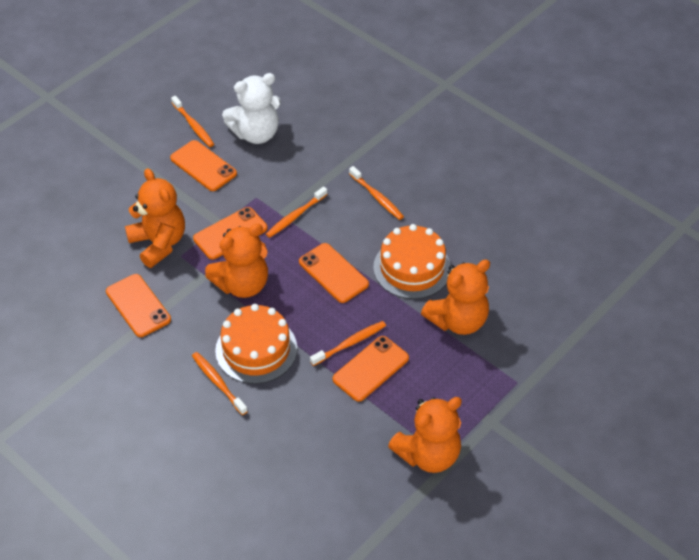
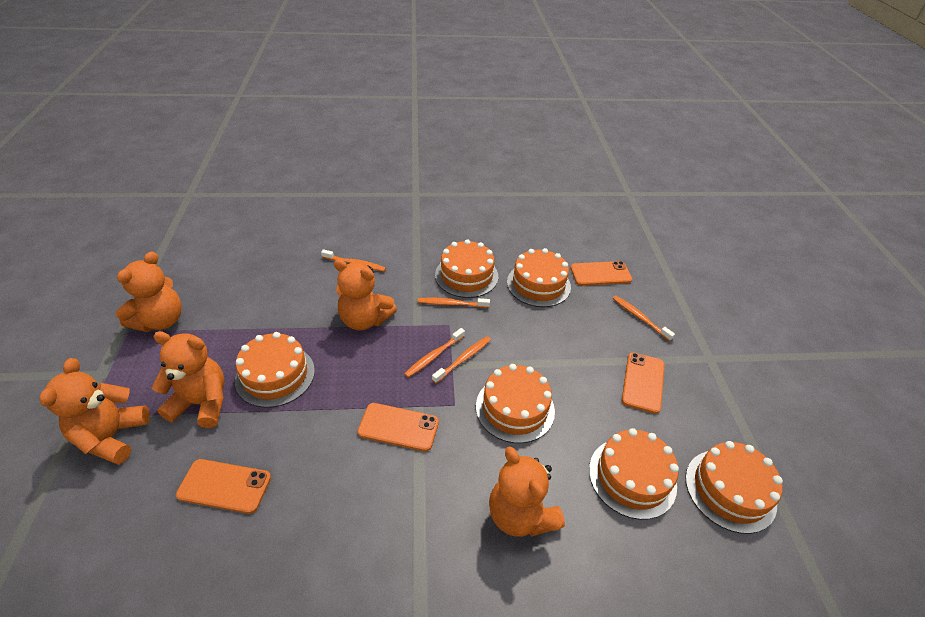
orange cake: [215,304,297,384] [373,224,451,299] = 2 -> [235,332,315,408] [435,239,498,298] [476,364,555,443] [507,248,571,307] [589,428,679,520] [685,441,783,534] = 6
orange phone: [106,274,171,337] [170,140,237,191] [193,207,268,260] [299,243,369,303] [333,336,409,402] = 5 -> [176,459,271,514] [358,403,439,452] [570,261,632,286] [622,352,665,414] = 4
orange teddy bear: [125,168,185,268] [205,223,268,298] [388,397,462,473] [421,260,490,335] = 4 -> [39,358,150,465] [116,251,182,332] [152,331,224,428] [334,259,397,330] [489,447,565,537] = 5
white teddy bear: [222,73,281,144] = 1 -> none = 0

